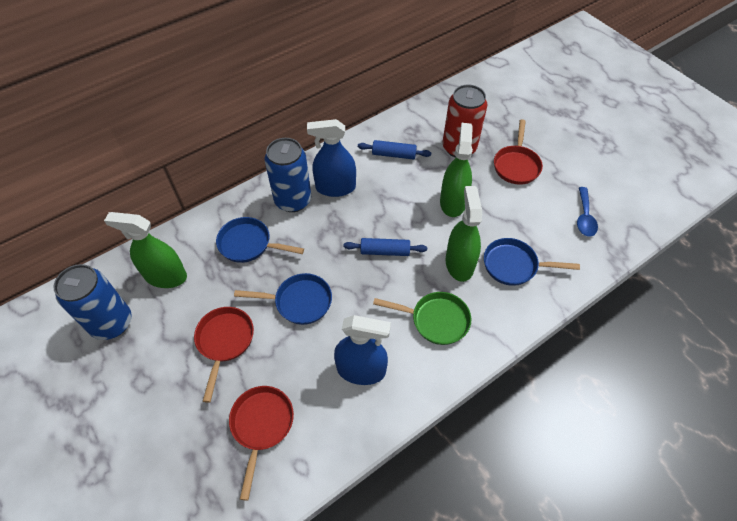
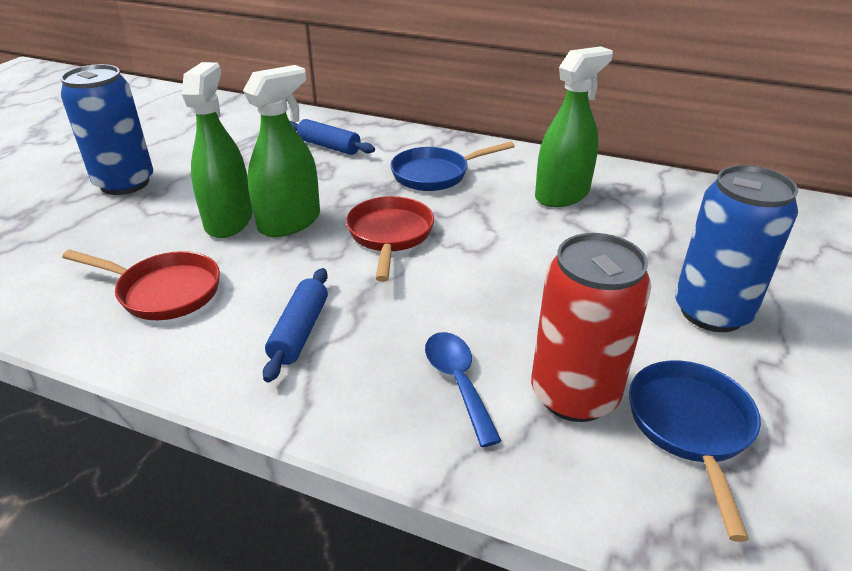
blue pan: [216,217,304,263] [234,273,332,325] [484,238,580,286] = 3 -> [390,142,515,191] [629,361,761,542] = 2
blue spray bottle: [307,119,356,197] [334,315,391,385] = 2 -> none = 0
green pan: [373,292,471,345] = 1 -> none = 0
red pan: [194,307,254,403] [229,386,294,501] [494,120,543,185] = 3 -> [62,250,220,320] [346,196,434,282] = 2

